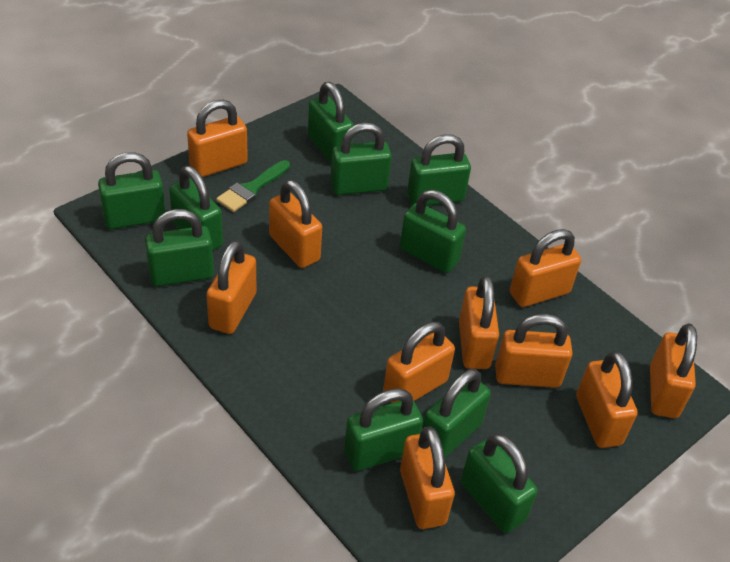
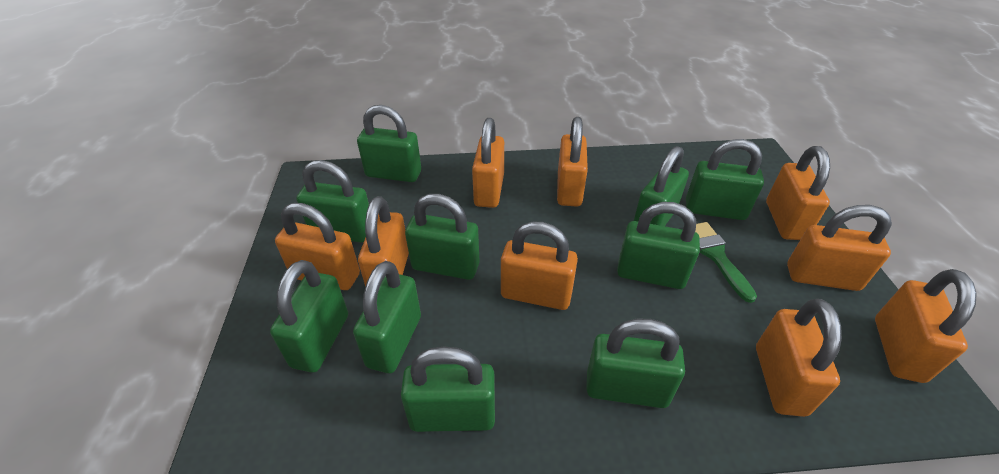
orange padlock: [187,100,248,177] [206,240,256,334] [269,180,322,268] [383,322,455,403] [400,426,455,529] [459,276,499,369] [495,314,573,388] [510,229,581,307] [576,351,638,448] [650,323,697,418] = 10 -> [275,203,360,290] [358,196,409,287] [472,118,504,208] [501,222,578,310] [557,117,588,207] [756,299,842,417] [766,146,830,240] [787,205,892,291] [875,269,977,383] = 9

